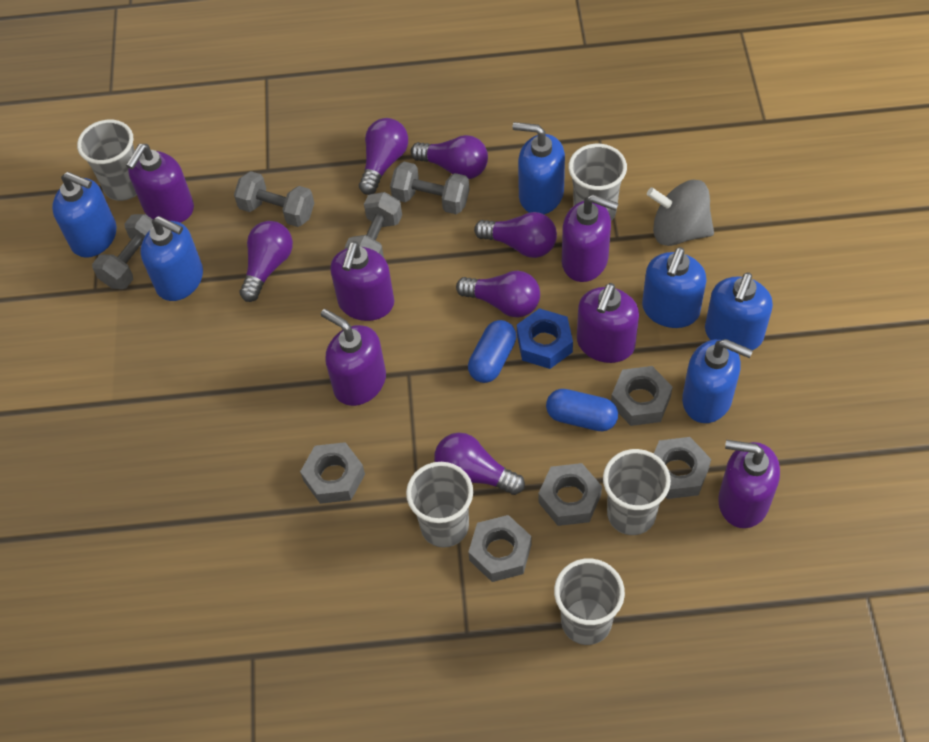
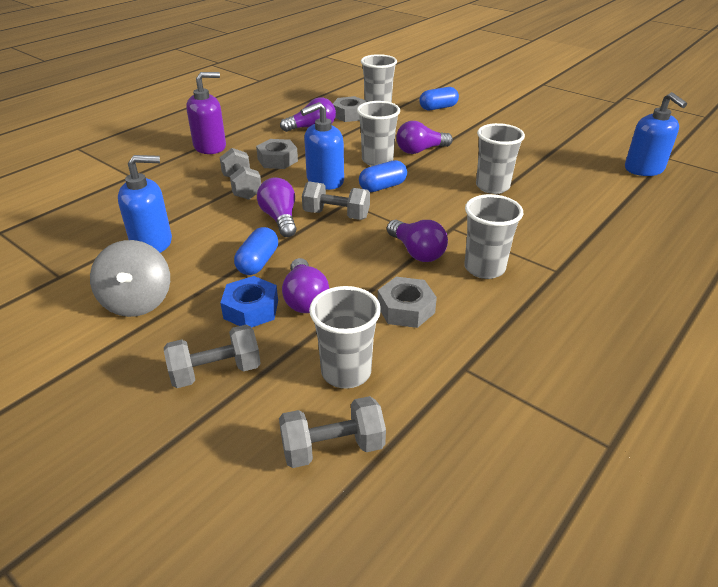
blue capsule: [468,320,516,383] [546,389,618,431] = 2 -> [234,227,278,275] [359,160,407,192] [419,87,459,110] = 3
blue soap dispenser: [52,172,117,258] [140,216,203,301] [513,122,565,214] [642,247,707,328] [682,339,753,423] [705,272,773,350] = 6 -> [118,155,172,253] [301,102,344,190] [625,92,687,176] = 3
grey nut: [300,442,365,504] [468,515,532,582] [538,463,602,526] [611,366,672,426] [654,437,711,499] = 5 -> [256,139,298,169] [333,96,367,122] [378,277,437,328] = 3
purple light bulb: [240,221,293,302] [359,118,408,195] [411,135,488,179] [434,433,525,495] [456,271,540,318] [474,212,557,258] = 6 -> [257,177,297,237] [280,97,336,132] [282,258,329,313] [387,220,448,262] [396,121,453,154] = 5
purple soap dispenser: [126,144,194,223] [321,309,386,406] [330,241,394,321] [562,195,619,282] [577,283,639,363] [718,440,780,528] = 6 -> [186,72,226,154] = 1

